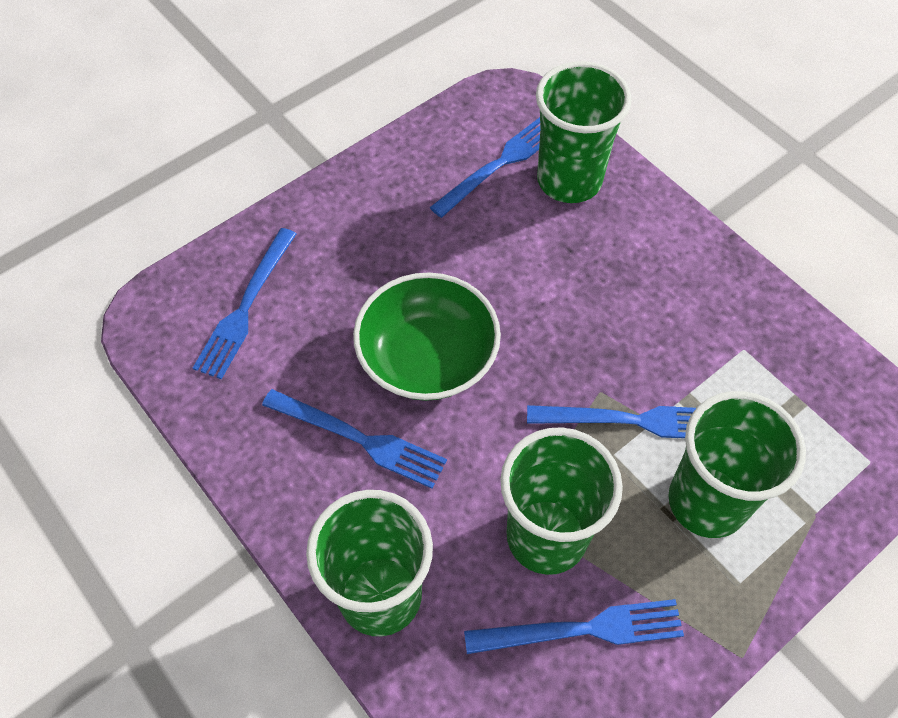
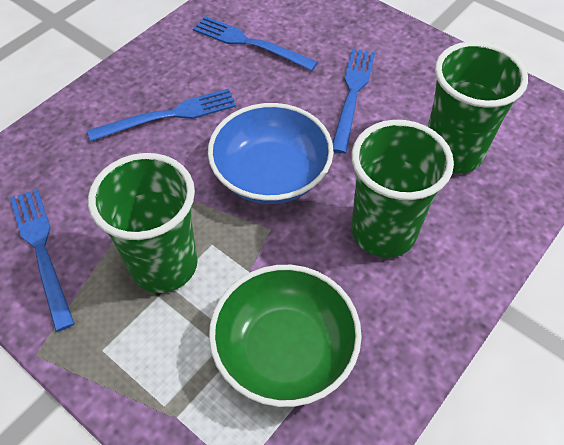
blue bowl: none = 0 -> [208,103,334,204] = 1
blue fork: [193,228,296,379] [262,389,447,489] [430,117,540,218] [464,599,684,654] [527,405,696,438] = 5 -> [10,189,75,332] [87,89,236,141] [193,16,318,71] [333,48,375,154] = 4
green cup: [306,490,433,636] [500,427,623,575] [536,61,632,203] [668,391,806,538] = 4 -> [88,153,198,293] [351,120,454,258] [428,41,528,174] = 3

